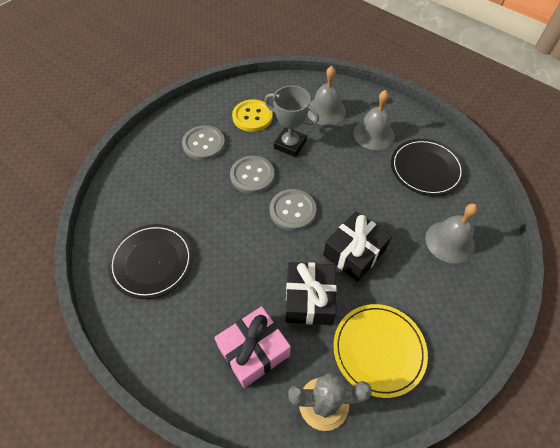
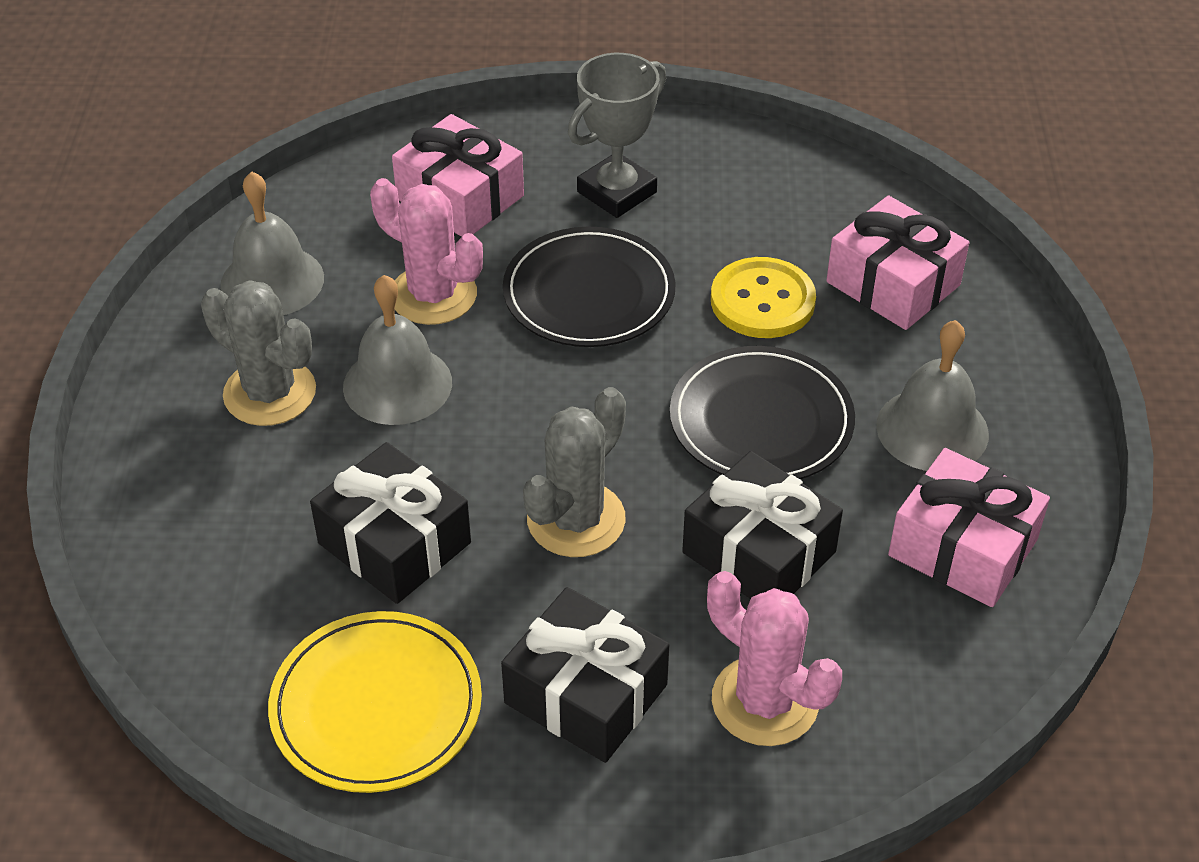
black gift: [285,262,337,325] [323,211,392,282] = 2 -> [310,442,471,604] [501,587,669,763] [682,451,843,599] = 3
grey button: [182,125,225,160] [230,156,275,194] [270,189,317,231] = 3 -> none = 0
grey cactus: [288,373,372,431] = 1 -> [201,280,316,426] [523,387,626,557] = 2
pink cactus: none = 0 -> [370,178,483,325] [707,571,842,746] = 2
pink gift: [214,306,291,388] = 1 -> [392,114,524,237] [826,195,969,330] [888,448,1050,607] = 3

